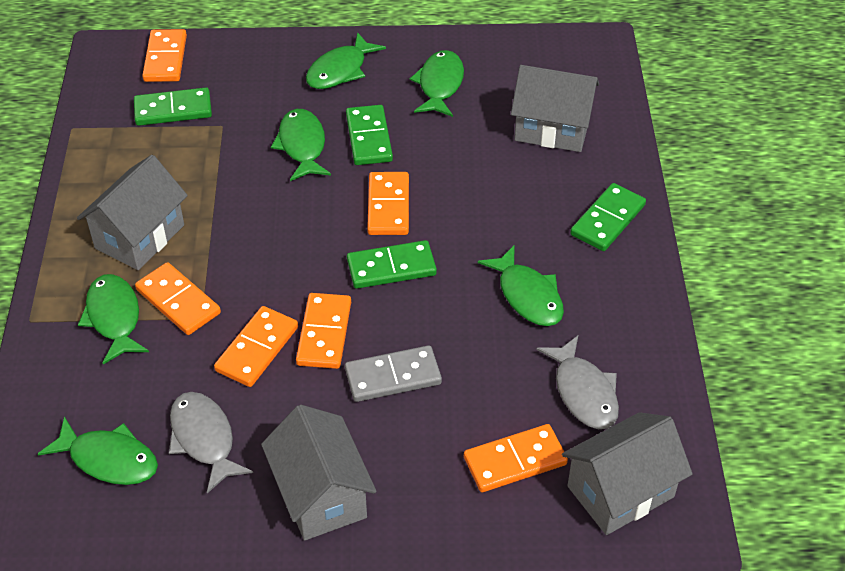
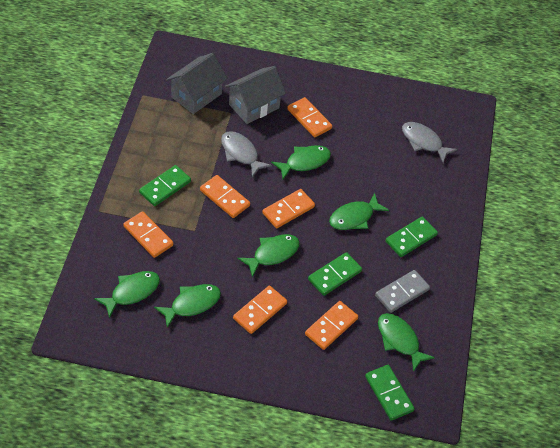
grey house: [77,155,188,270] [261,405,377,540] [511,65,599,152] [562,412,692,535] = 4 -> [166,53,227,114] [225,66,286,124] = 2

